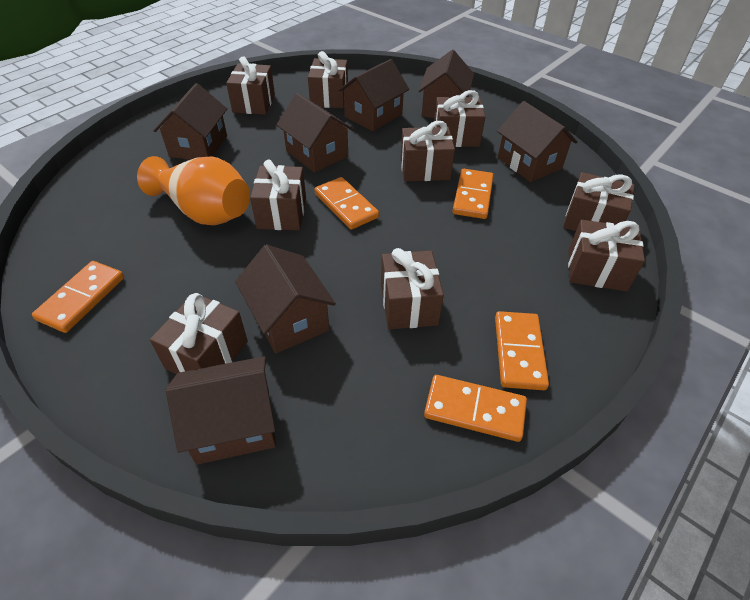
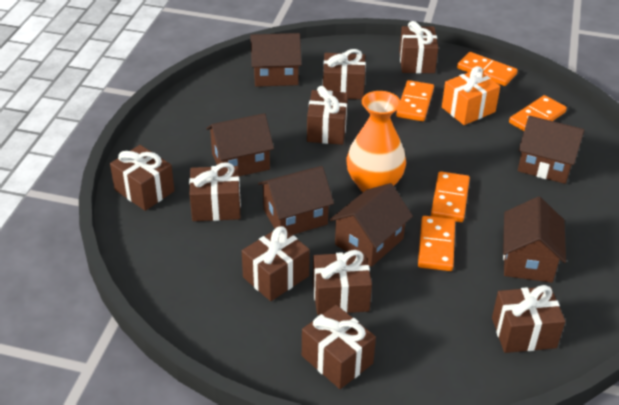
brown house: [154,83,227,160] [166,356,276,465] [235,245,336,354] [277,93,354,173] [338,59,409,131] [418,50,474,118] [497,101,577,182] = 7 -> [206,113,274,176] [250,33,302,87] [258,166,334,235] [329,183,413,267] [503,197,566,283] [518,116,584,184] = 6
orange gift: none = 0 -> [442,66,500,125] = 1

